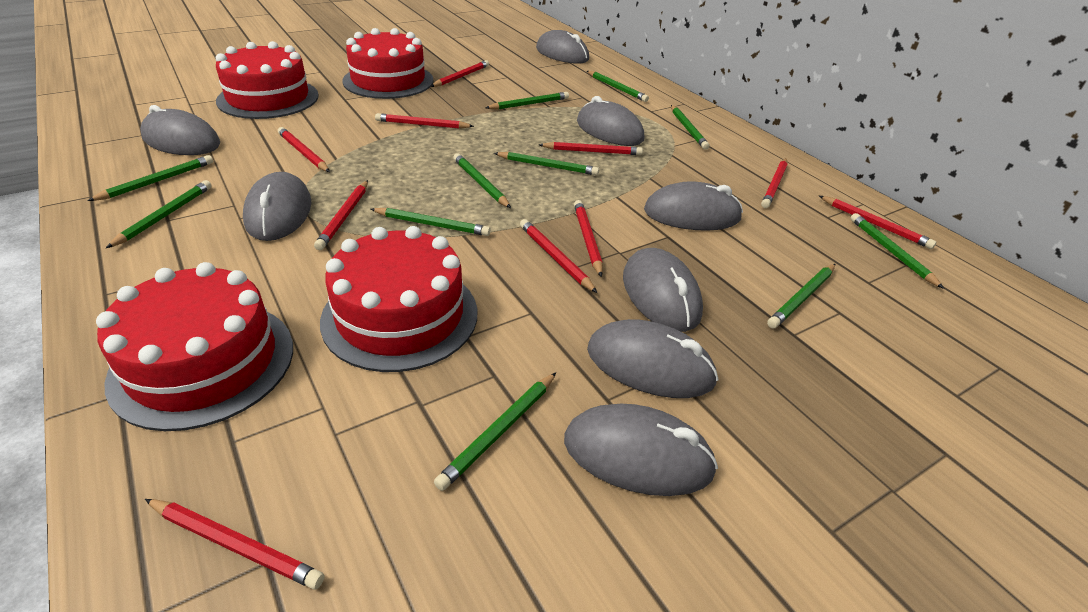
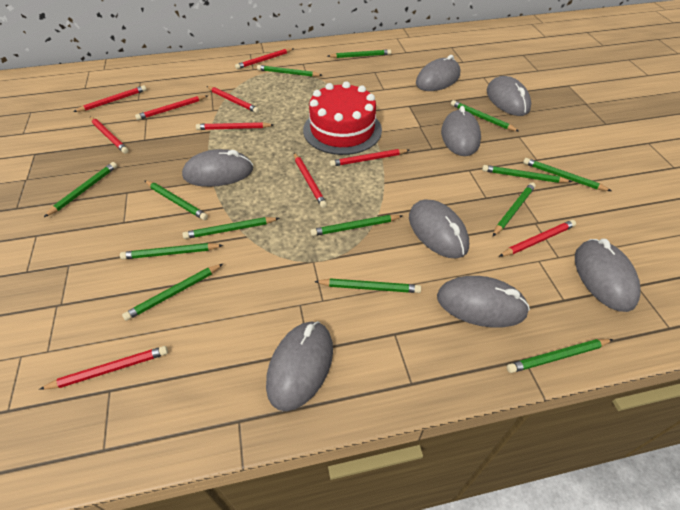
green pencil: [87,155,213,201] [106,180,212,248] [371,208,491,236] [434,373,556,491] [453,153,511,208] [486,92,569,110] [494,152,599,176] [587,71,649,102] [671,105,710,150] [767,264,835,329] [850,213,944,289] = 11 -> [44,162,117,217] [120,243,223,259] [122,264,223,321] [144,180,208,220] [182,217,279,239] [257,65,322,77] [310,215,402,236] [314,278,421,293] [327,49,391,58] [451,100,519,131] [482,165,572,183] [493,182,536,236] [507,339,613,373] [523,158,611,191] = 14
red cake: [96,262,293,431] [216,41,319,119] [320,226,477,372] [342,28,434,99] = 4 -> [303,81,382,155] = 1

